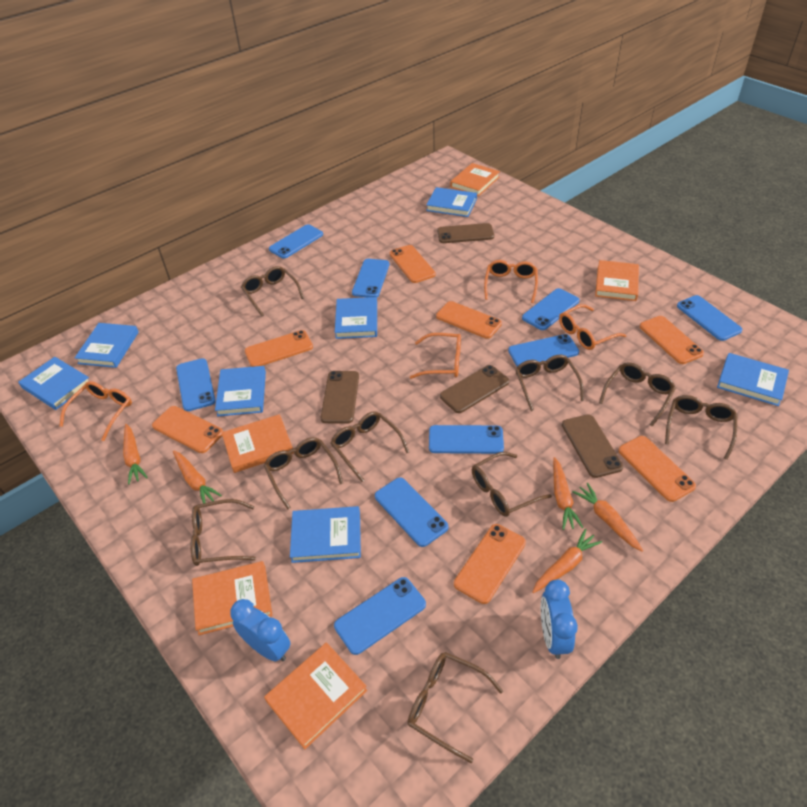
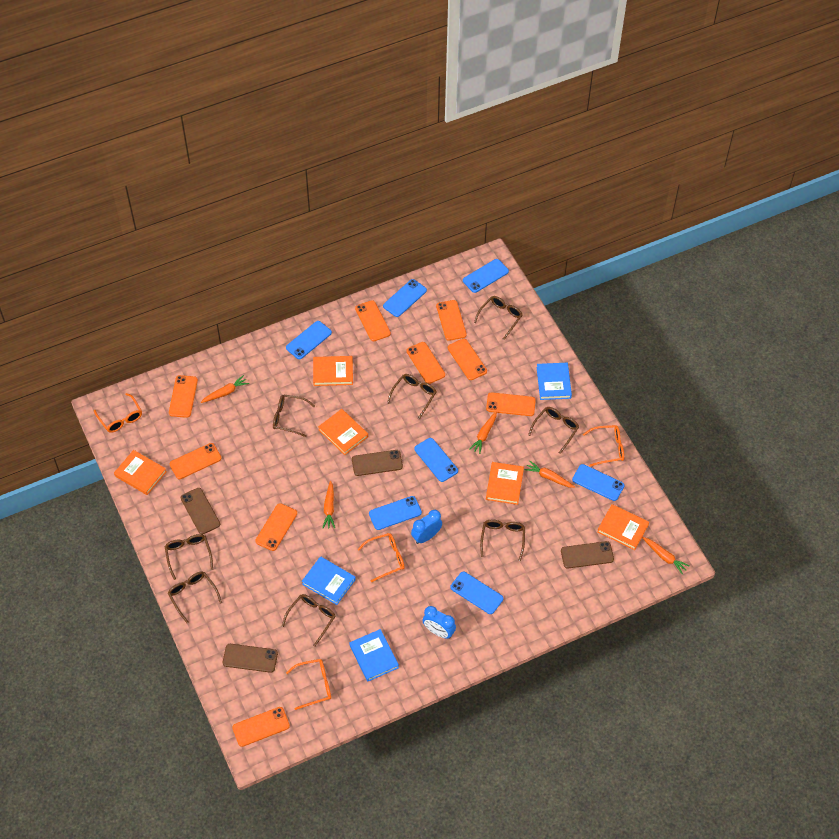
blue book: [18,357,89,410] [75,323,139,368] [215,366,266,417] [290,506,361,563] [335,297,377,339] [426,187,477,217] [717,353,789,406] = 7 -> [302,556,356,605] [349,629,399,681] [537,363,572,400] = 3
blue phone: [176,358,216,411] [269,224,323,259] [334,577,426,655] [352,259,390,298] [375,477,449,547] [429,425,504,454] [508,334,579,367] [522,288,579,330] [677,295,743,341] = 9 -> [286,321,332,359] [369,496,422,530] [383,279,427,317] [414,438,458,482] [451,572,503,614] [463,259,509,293] [572,464,625,501] = 7
brown glasses: [190,499,256,566] [241,266,304,316] [264,437,343,510] [330,411,409,482] [408,652,503,763] [472,452,552,517] [515,355,584,411] [599,362,676,427] [665,395,737,460] = 9 -> [165,534,213,580] [168,571,222,623] [273,394,315,437] [282,594,336,647] [387,374,437,419] [474,296,522,340] [480,519,525,561] [528,407,579,454] = 8
orange phone: [152,406,223,453] [245,330,313,367] [390,245,436,283] [436,301,502,339] [454,524,526,604] [618,436,696,502] [640,316,704,364] = 7 -> [169,375,198,418] [170,443,221,479] [232,707,290,747] [255,503,297,551] [355,300,391,341] [407,342,445,384] [436,300,467,341] [448,339,487,380] [486,392,536,416] = 9

